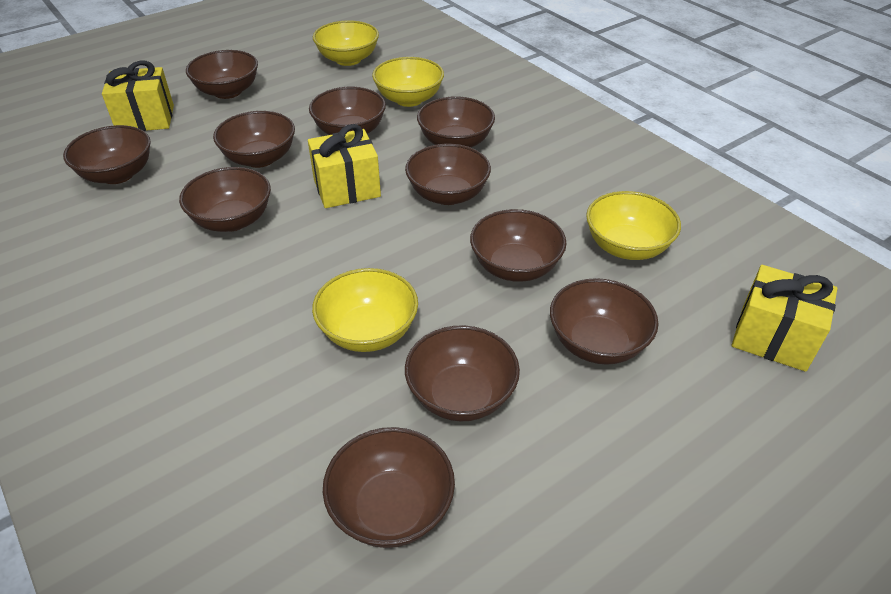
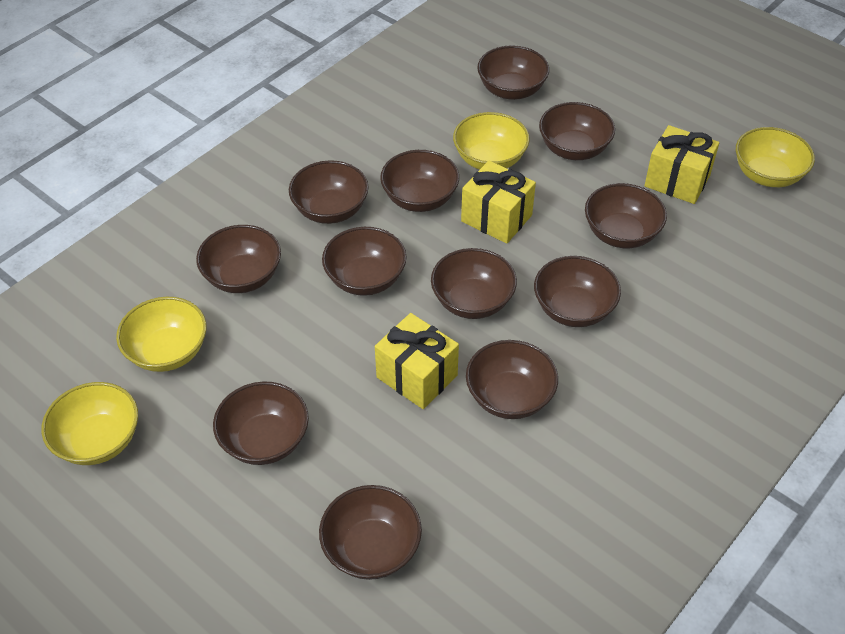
brown bowl: [63,125,151,184] [179,167,271,232] [186,50,258,99] [213,111,295,168] [309,87,386,135] [323,427,455,548] [405,144,491,205] [405,325,520,421] [417,96,495,147] [470,209,566,282] [550,278,658,365] = 11 -> [196,225,281,293] [213,382,309,465] [289,160,368,224] [319,485,422,580] [322,227,407,296] [380,150,459,212] [431,248,517,319] [466,340,558,419] [477,45,549,100] [534,256,621,327] [539,102,615,160] [585,183,667,248] = 12

